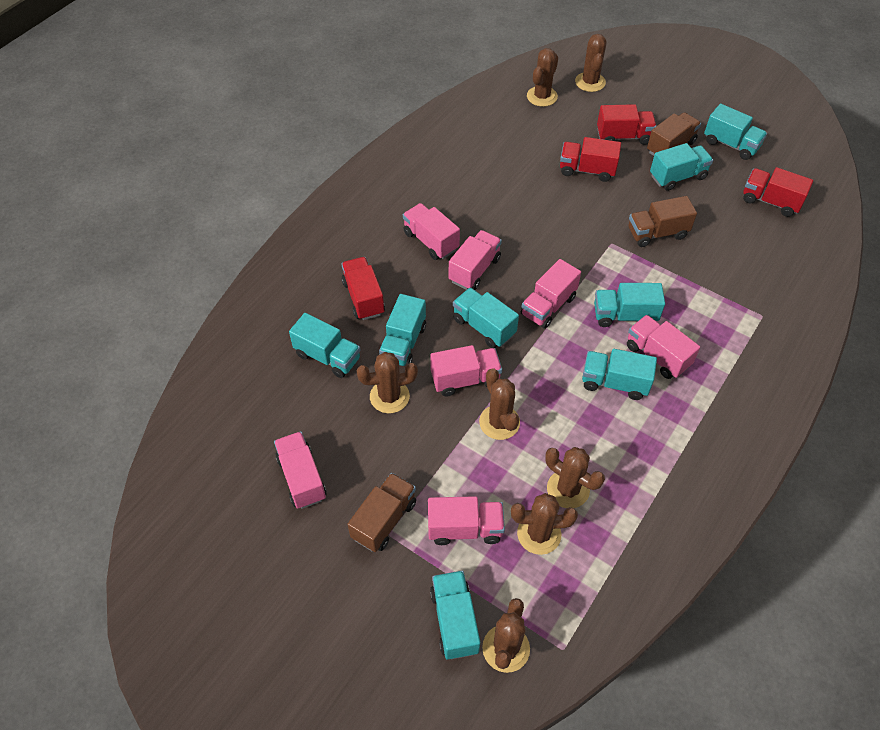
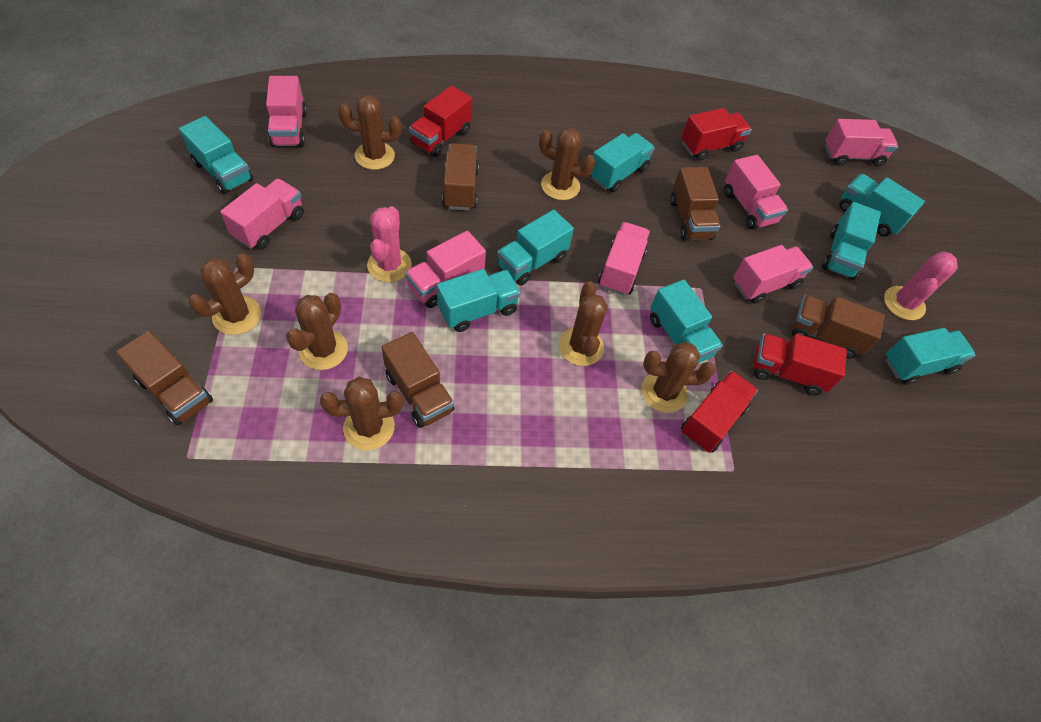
brown truck: [347,473,416,552] [629,196,697,247] [647,112,701,156] = 3 -> [116,331,213,426] [381,332,454,428] [442,143,479,210] [670,167,720,240] [792,295,885,358] = 5
pink cactus: none = 0 -> [367,206,412,282] [884,251,957,320] = 2

